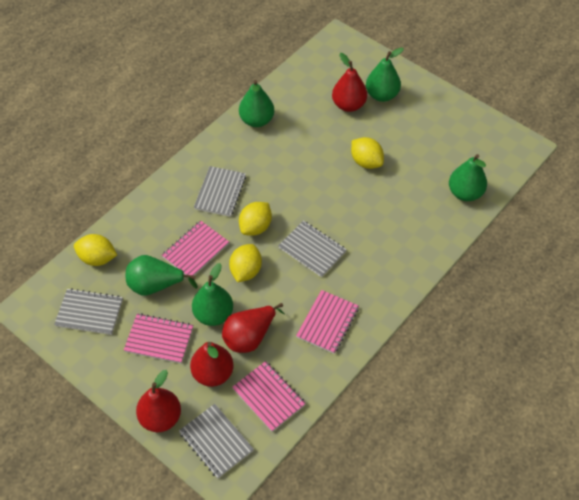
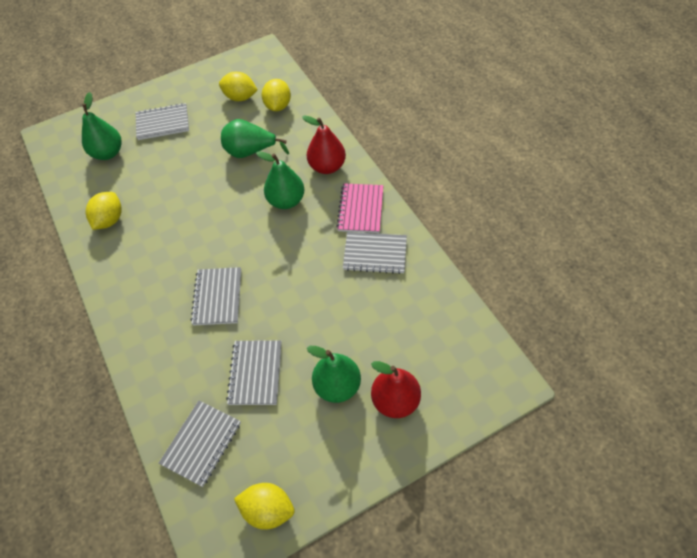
green pear: [126,255,198,296] [192,263,233,326] [239,80,274,127] [366,47,404,102] [449,154,487,201] = 5 -> [82,92,122,160] [221,119,289,158] [256,151,305,209] [307,346,361,403] = 4
grey notebook: [54,288,123,335] [179,404,254,478] [194,166,246,217] [278,221,347,277] = 4 -> [135,103,189,140] [159,401,241,487] [191,267,241,326] [226,340,282,405] [343,232,407,274] = 5
pink notebook: [124,313,193,363] [162,220,229,276] [232,361,306,432] [296,290,359,354] = 4 -> [336,183,384,233] = 1
red pear: [136,370,181,432] [190,342,233,387] [222,303,285,353] [332,53,367,112] = 4 -> [302,115,346,174] [371,361,421,418] = 2

